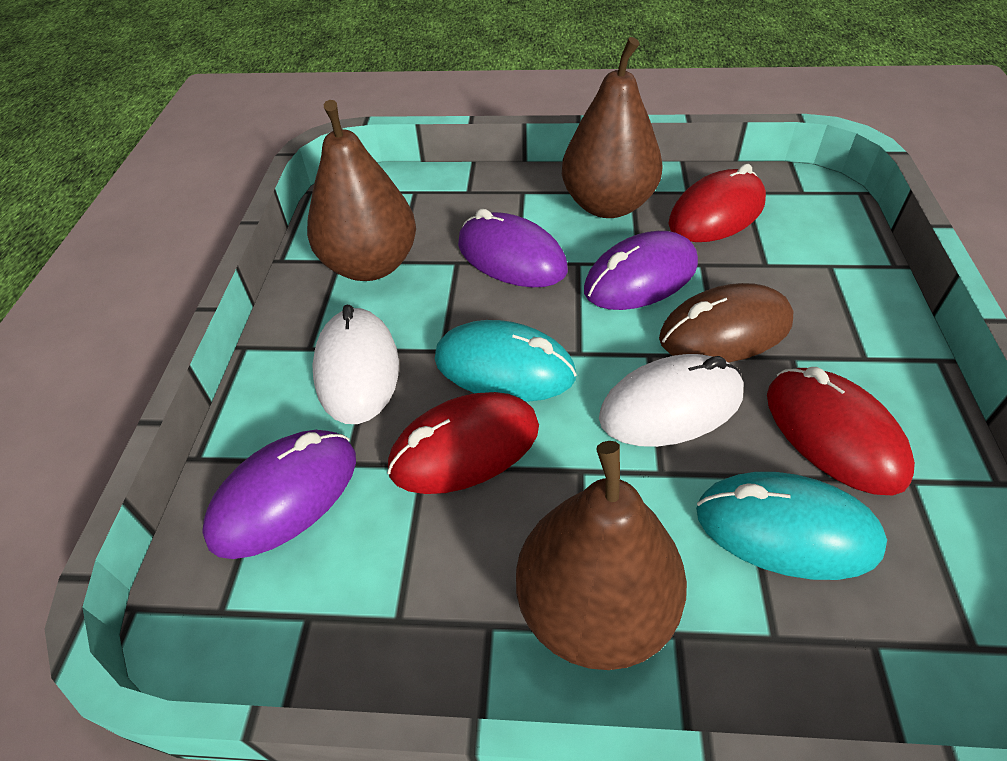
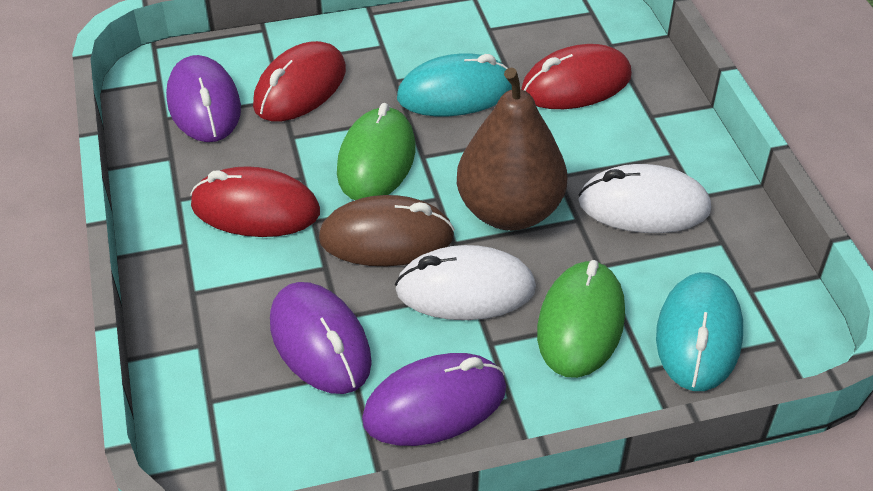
brown pear: [307,100,416,281] [516,441,687,670] [562,37,663,218] = 3 -> [457,67,567,231] = 1
green mouse: none = 0 -> [337,103,415,200] [537,260,625,378] = 2

